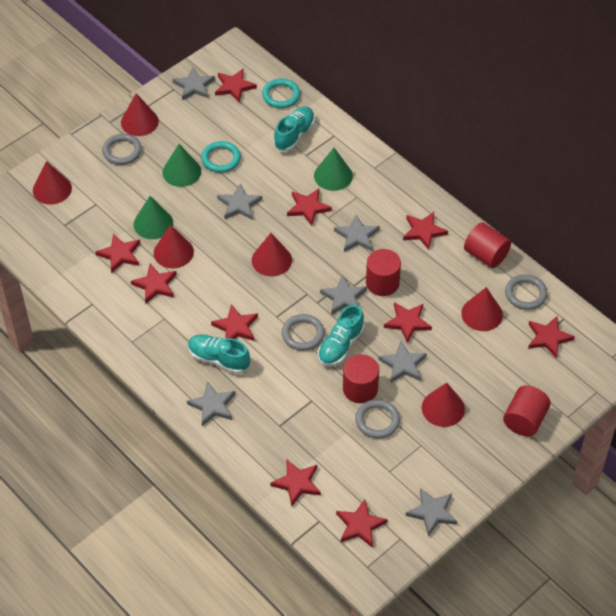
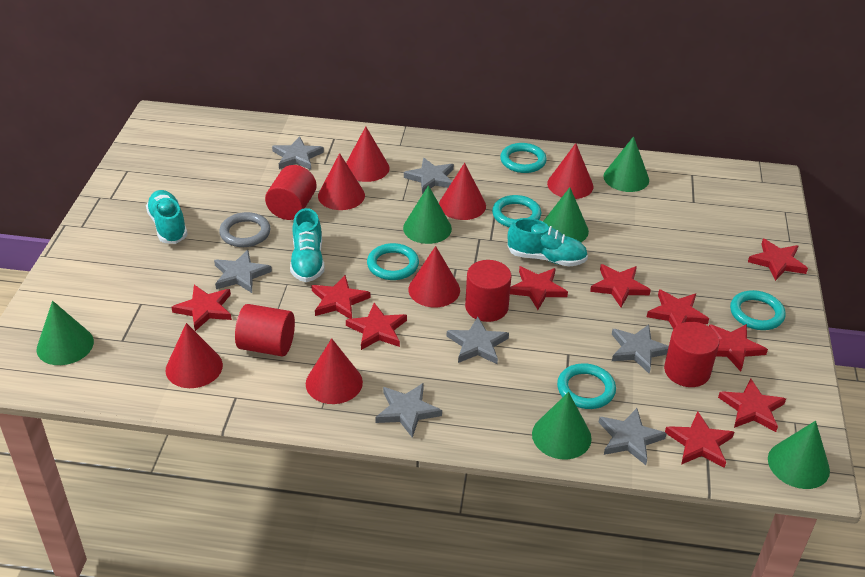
green cone: [134,196,173,239] [162,144,201,187] [314,148,353,191] = 3 -> [37,301,94,365] [403,185,452,244] [532,392,592,459] [543,187,589,242] [603,136,649,192] [768,421,830,489] = 6
grey ring: [102,134,142,165] [282,314,325,351] [355,399,400,439] [505,274,548,310] = 4 -> [219,212,271,247] = 1
red cone: [33,161,72,205] [121,93,159,136] [154,225,194,268] [252,233,292,276] [422,382,465,427] [461,287,503,331] = 6 -> [165,323,223,388] [306,338,363,404] [318,153,365,210] [346,126,389,182] [408,246,460,307] [439,163,486,220] [547,143,593,199] = 7
turquoise ring: [201,141,241,173] [262,79,300,108] = 2 -> [367,243,419,280] [492,195,541,228] [500,143,547,173] [557,363,616,409] [730,290,786,330] = 5

